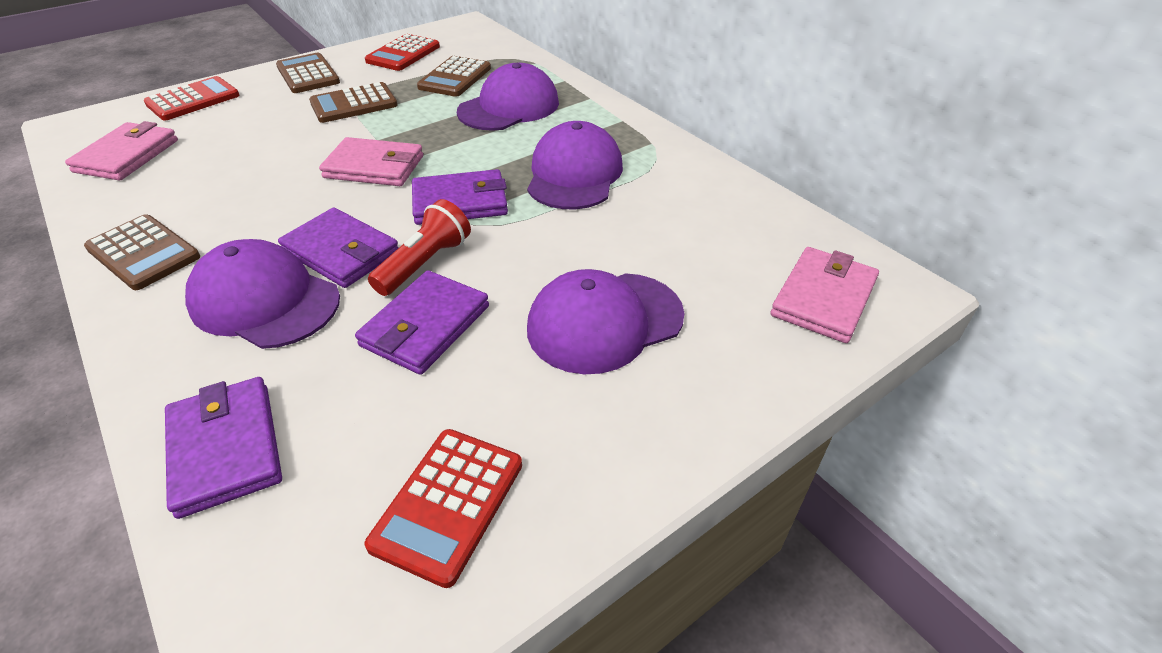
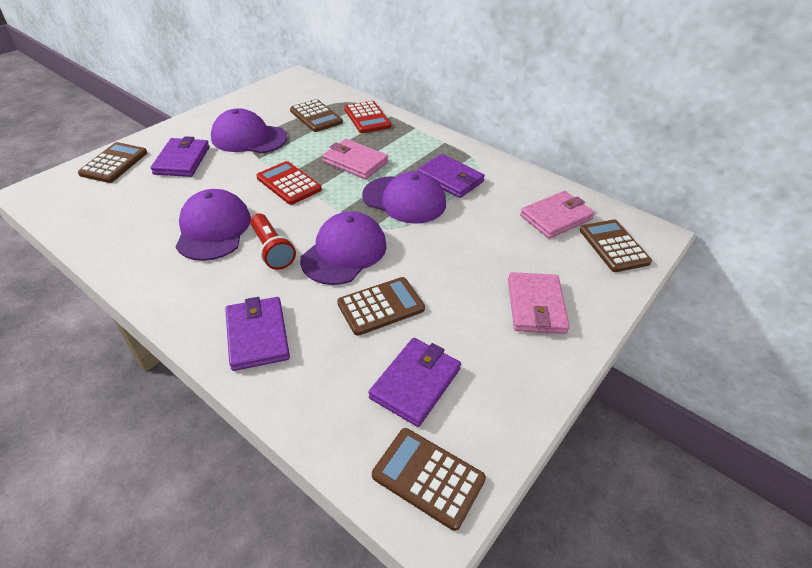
brown calculator: [84,214,200,290] [276,53,340,93] [309,82,398,123] [417,56,491,97] = 4 -> [78,142,147,183] [290,99,343,132] [337,277,425,336] [372,428,486,531] [580,219,652,272] = 5
red calculator: [144,76,240,121] [365,34,440,71] [365,429,522,588] = 3 -> [256,161,322,205] [344,101,391,133] = 2

